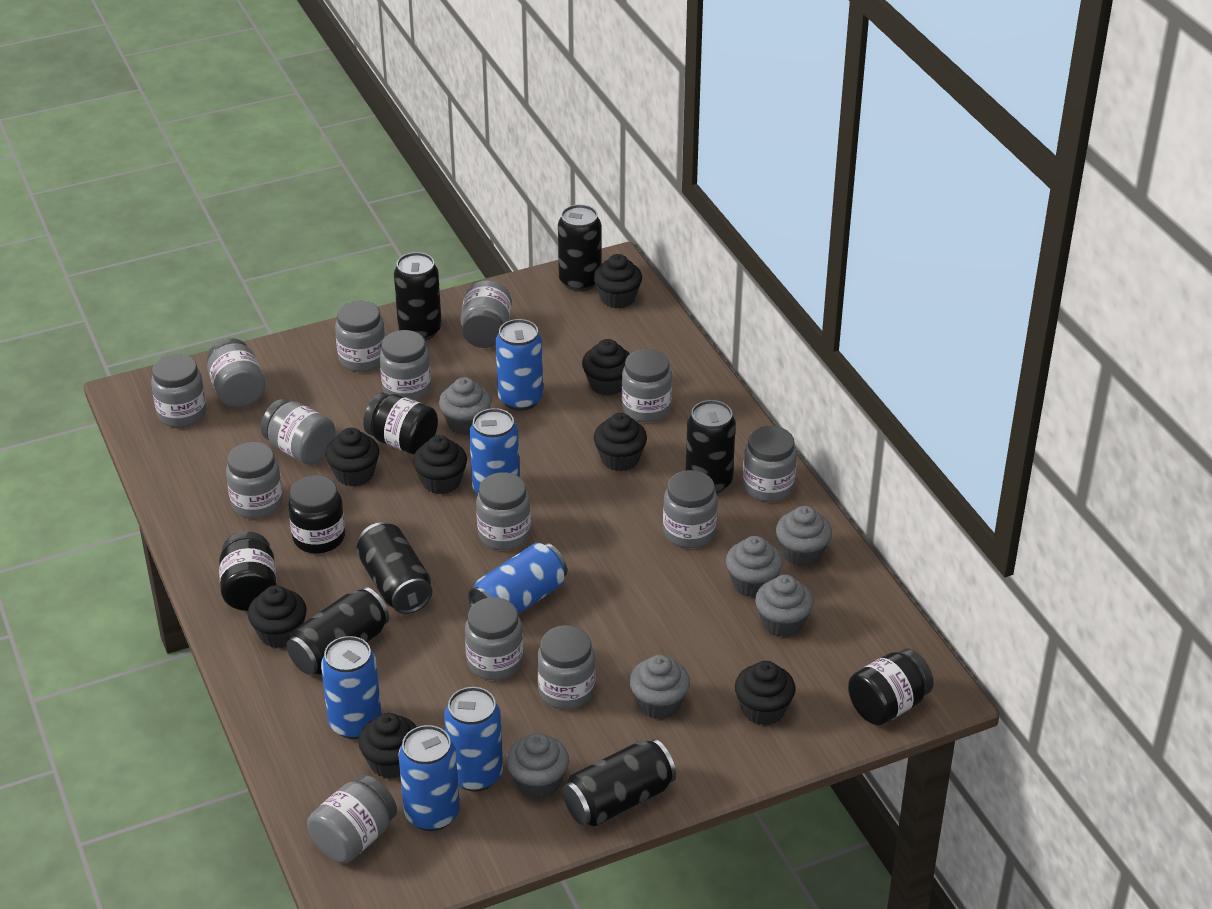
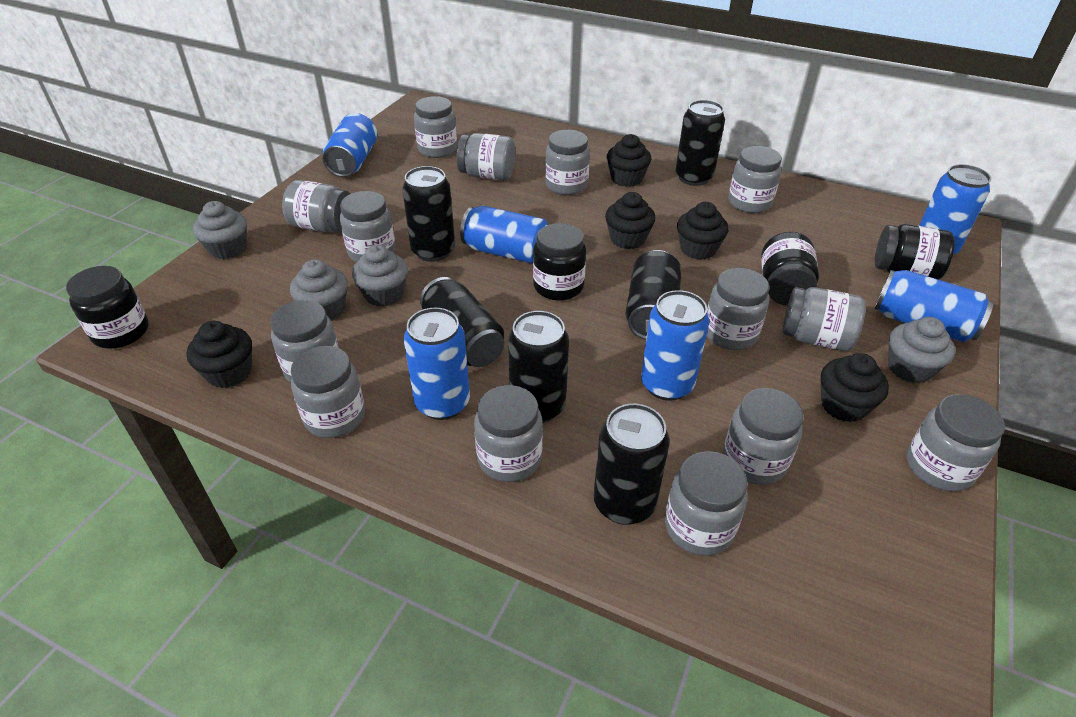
black cupcake: [248,585,307,648] [325,428,379,487] [358,713,417,779] [413,435,467,494] [582,339,630,396] [593,254,642,308] [594,413,647,471] [735,661,795,725] = 8 -> [186,321,252,388] [605,192,656,249] [607,134,651,187] [677,202,728,260] [821,353,889,422] = 5
grey cupcake: [439,377,491,435] [506,733,569,799] [629,655,690,719] [726,536,783,597] [755,575,813,637] [776,506,832,567] = 6 -> [193,201,247,259] [290,259,348,320] [352,245,408,307] [888,317,955,383] = 4

